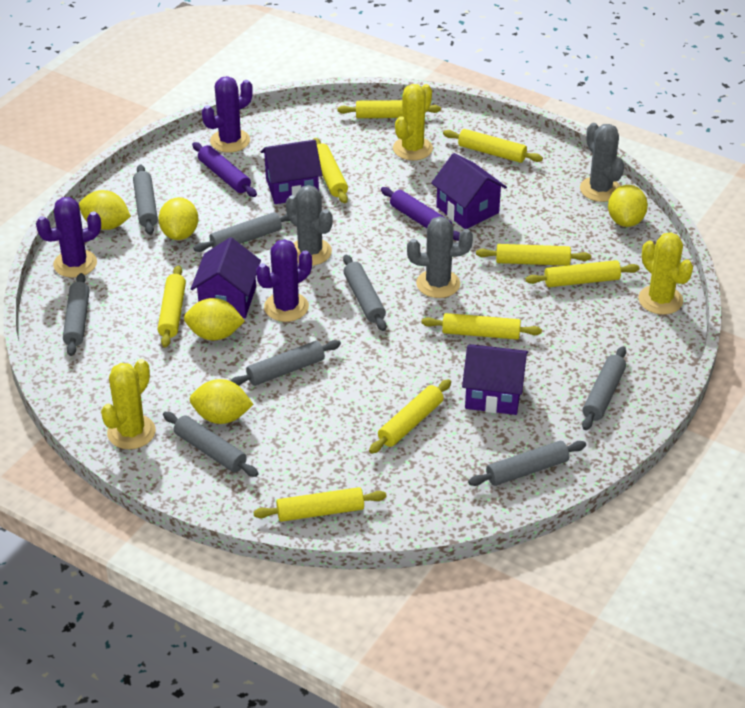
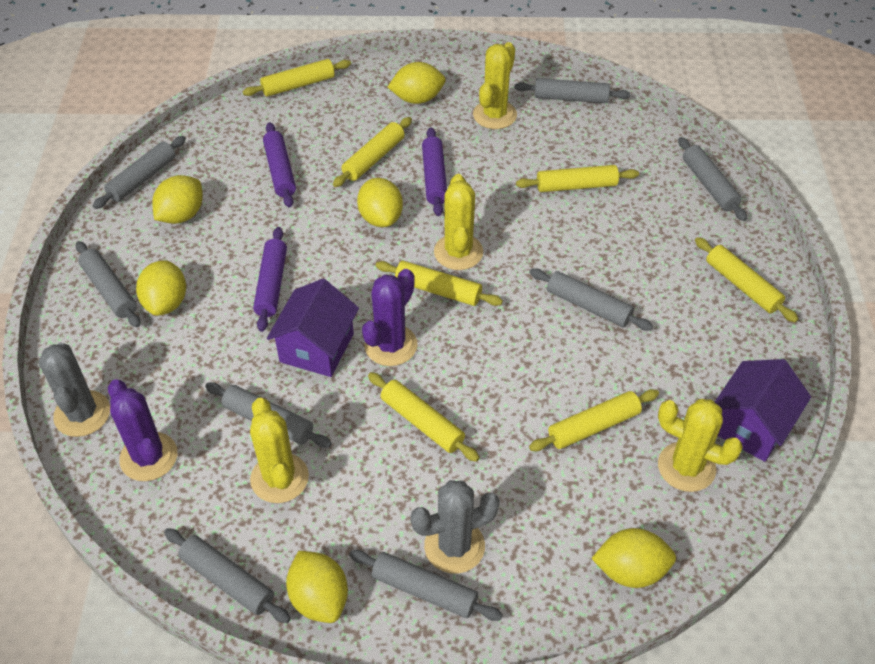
grey cactus: [286,185,333,266] [407,216,473,298] [580,123,624,202] = 3 -> [39,343,110,437] [410,480,500,574] = 2
purple cactus: [36,197,101,278] [202,76,253,153] [256,239,312,322] = 3 -> [108,379,177,481] [362,269,417,366] = 2
purple house: [191,237,261,318] [261,140,322,204] [431,153,507,229] [462,344,528,415] = 4 -> [267,279,359,377] [715,359,811,462] = 2
purple rolling pin: [192,142,257,197] [381,187,460,241] = 2 -> [253,227,287,332] [263,122,296,208] [422,127,447,216] = 3
yellow cactus: [101,359,156,449] [393,84,433,161] [638,232,693,315] = 3 -> [250,398,309,503] [434,174,483,270] [473,42,517,129] [658,399,743,492] = 4
yellow lemon: [79,190,131,230] [158,197,198,240] [184,298,245,340] [190,379,254,424] [608,185,648,227] = 5 -> [136,260,186,316] [152,175,203,224] [286,551,348,623] [357,178,403,227] [388,62,446,104] [591,528,676,588] = 6
yellow rolling pin: [158,265,186,348] [253,487,387,522] [313,138,348,204] [337,100,441,118] [369,379,451,454] [421,313,542,340] [443,129,543,163] [476,244,591,266] [525,260,640,287] = 9 -> [243,59,351,97] [333,117,412,187] [368,372,480,462] [376,261,503,306] [516,165,639,192] [529,389,659,451] [695,237,798,323] = 7

